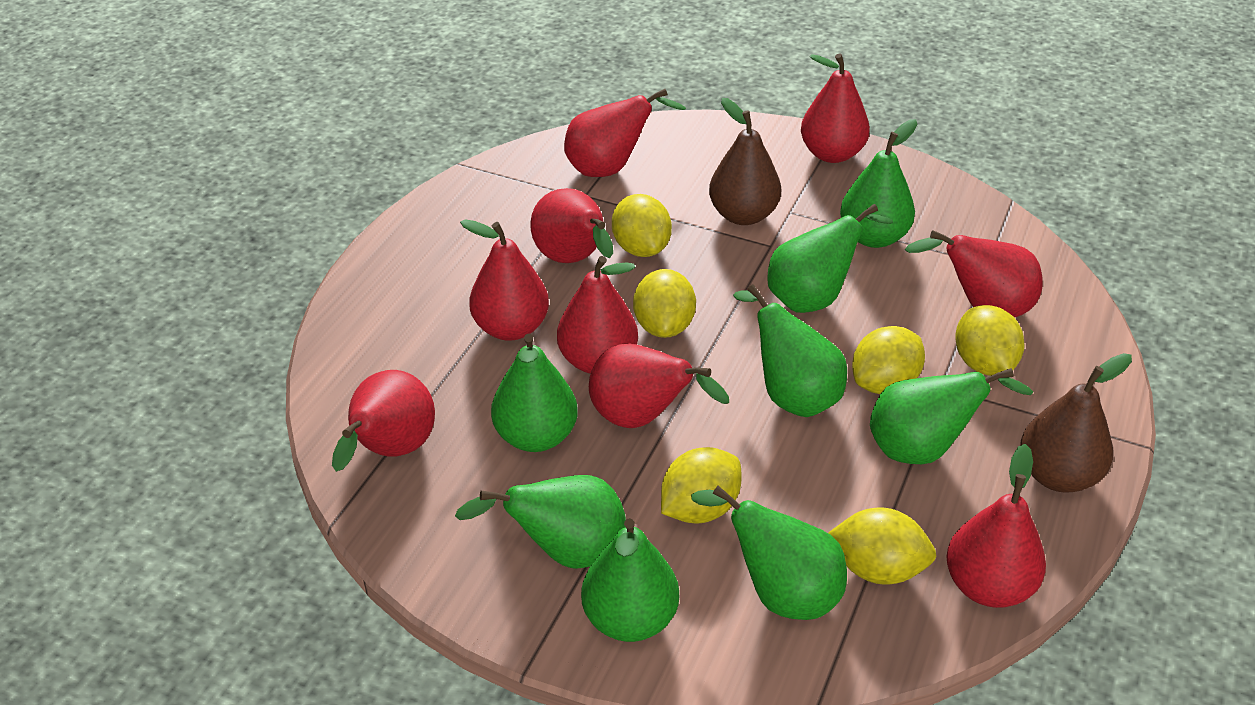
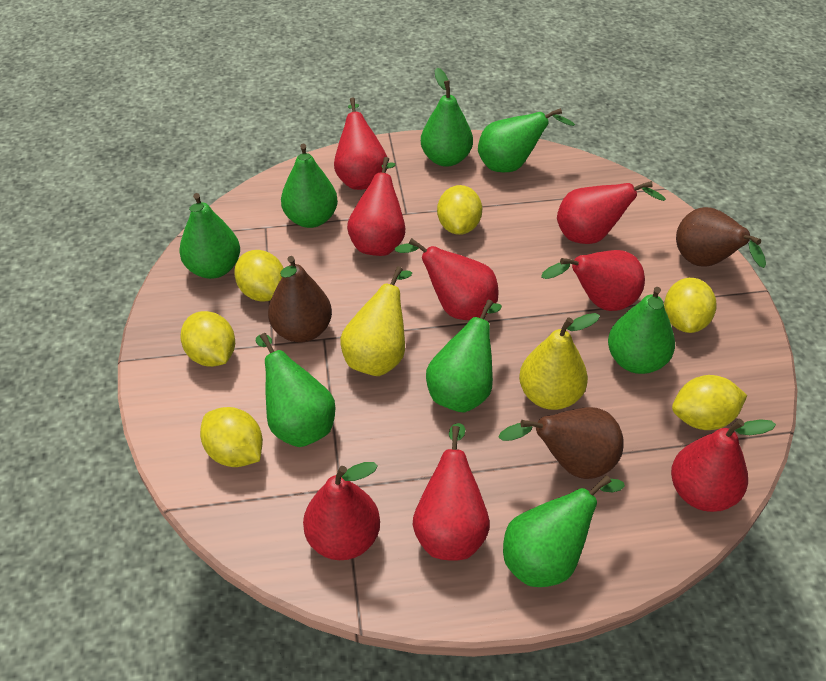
brown pear: [709,98,781,225] [1020,353,1132,492] = 2 -> [268,256,332,343] [499,407,624,479] [676,207,766,268] = 3
red pear: [332,370,435,472] [460,219,549,341] [530,188,613,263] [557,256,638,374] [564,89,686,177] [589,343,729,428] [801,53,870,163] [905,230,1042,317] [946,444,1046,608] = 9 -> [303,462,380,560] [334,97,387,190] [347,157,405,256] [395,238,499,320] [413,423,490,561] [541,250,645,311] [557,181,666,244] [671,419,776,512] = 8
yellow pear: none = 0 -> [341,266,412,376] [519,313,600,410] = 2

